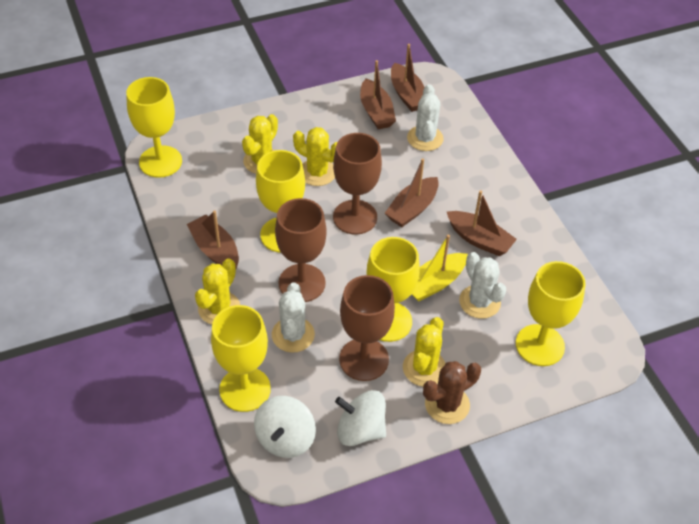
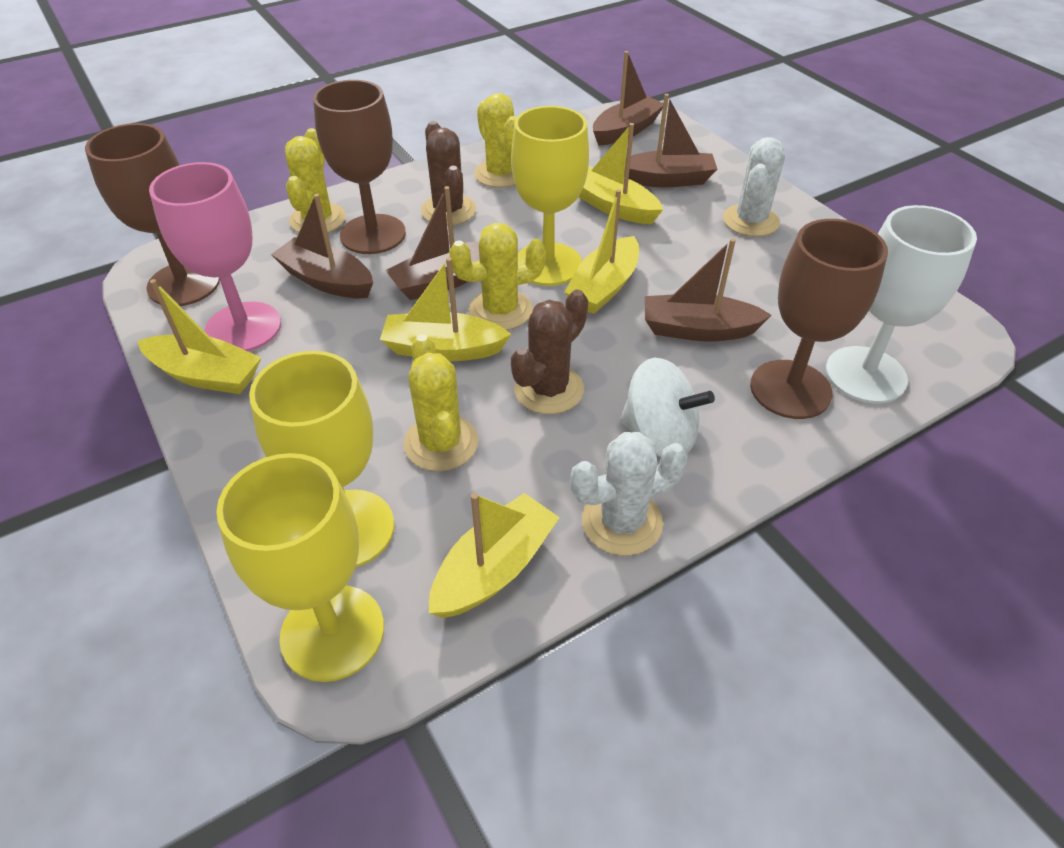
brown cactus: [423,361,481,424] = 1 -> [421,121,476,226] [511,290,588,414] = 2
pink goblet: none = 0 -> [149,162,281,351] = 1
white cactus: [272,282,315,353] [407,84,444,151] [459,252,506,319] = 3 -> [570,432,688,556] [723,137,785,237] = 2
white goblet: none = 0 -> [826,205,977,404] = 1
white spinning top: [254,396,316,458] [335,390,386,446] = 2 -> [620,358,715,457] = 1
yellow boat: [411,234,468,302] = 1 -> [138,279,262,394] [380,257,511,361] [429,493,560,618] [564,189,639,314] [579,123,663,224] = 5
yellow goblet: [126,77,182,178] [211,305,271,412] [256,150,305,253] [366,237,420,342] [516,261,586,366] = 5 -> [216,453,384,682] [249,351,394,567] [511,106,589,286] = 3

